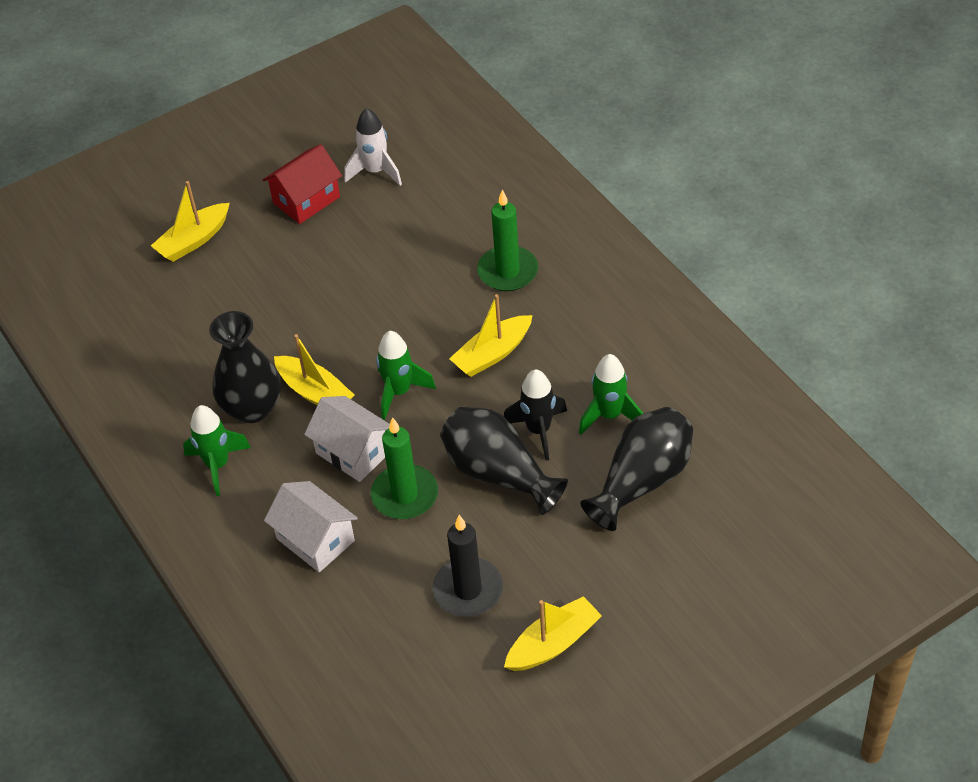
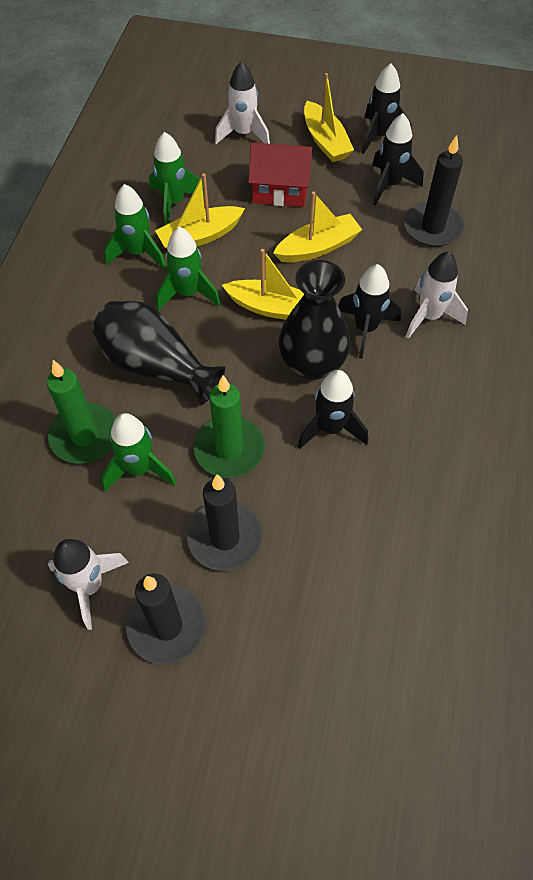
black candle: [432,515,503,617] = 1 -> [126,574,206,665] [187,474,262,571] [404,135,464,247] = 3
black rocket: [504,369,567,461] = 1 -> [298,370,368,449] [338,264,401,359] [361,63,411,154] [372,113,423,205] = 4
black vase: [209,311,281,423] [440,406,568,515] [580,407,693,531] = 3 -> [92,301,225,405] [279,260,350,380] = 2
green rocket: [183,405,251,496] [376,331,436,420] [579,354,643,435] = 3 -> [101,413,176,491] [104,184,166,270] [149,132,204,225] [156,227,221,311] = 4
white house: [264,481,358,572] [304,396,390,482] = 2 -> none = 0
white rocket: [344,108,402,186] = 1 -> [48,539,129,630] [215,61,270,144] [406,251,468,339] = 3

